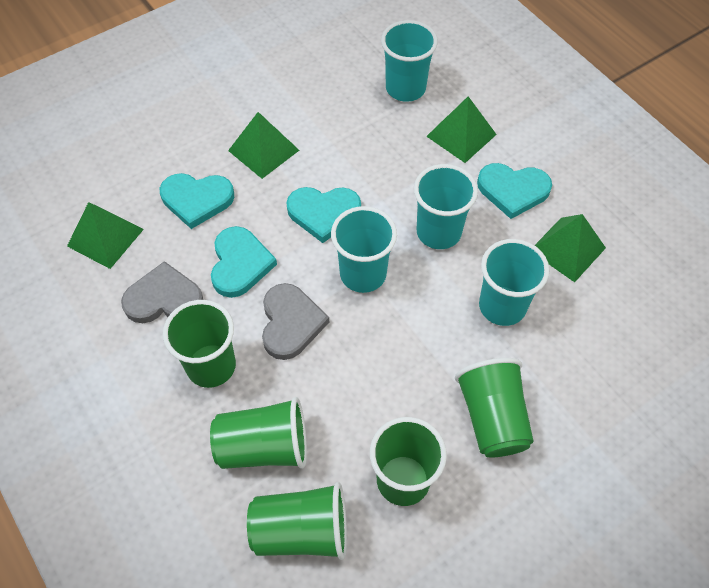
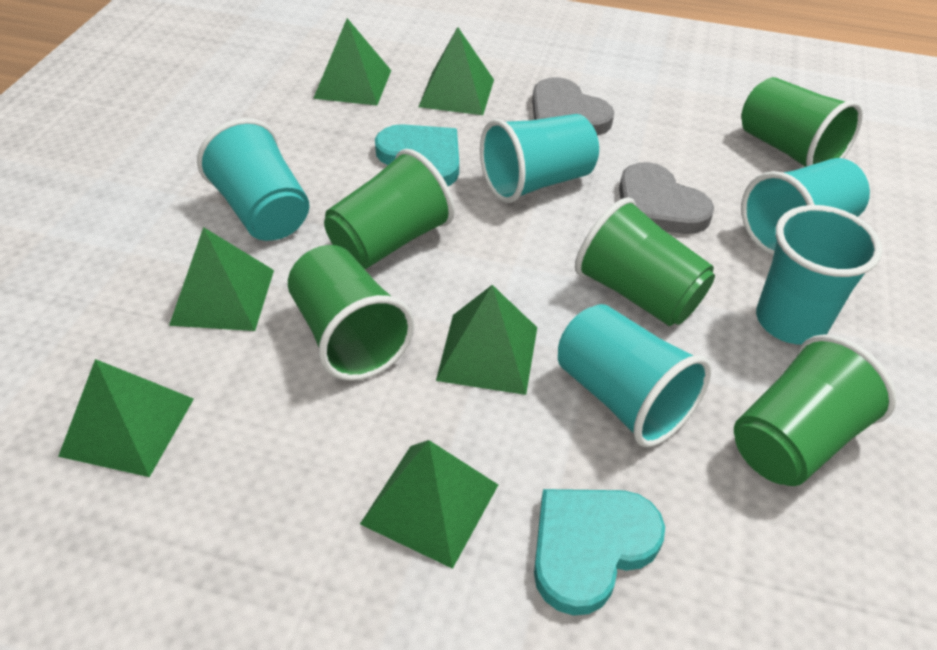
green pyramid: [67,202,144,269] [228,112,299,179] [426,96,497,163] [534,214,606,282] = 4 -> [58,359,194,477] [169,227,274,331] [313,18,391,105] [360,440,498,569] [418,27,494,115] [436,285,537,395] = 6
turquoise cup: [331,206,397,293] [381,20,438,102] [414,164,478,249] [479,239,550,326] = 4 -> [197,118,310,241] [480,114,599,203] [558,304,711,447] [741,158,870,256] [756,205,882,345] = 5
turquoise heart: [160,173,234,229] [211,226,277,298] [286,187,361,243] [477,163,552,219] = 4 -> [375,124,459,186] [534,489,665,616] = 2

